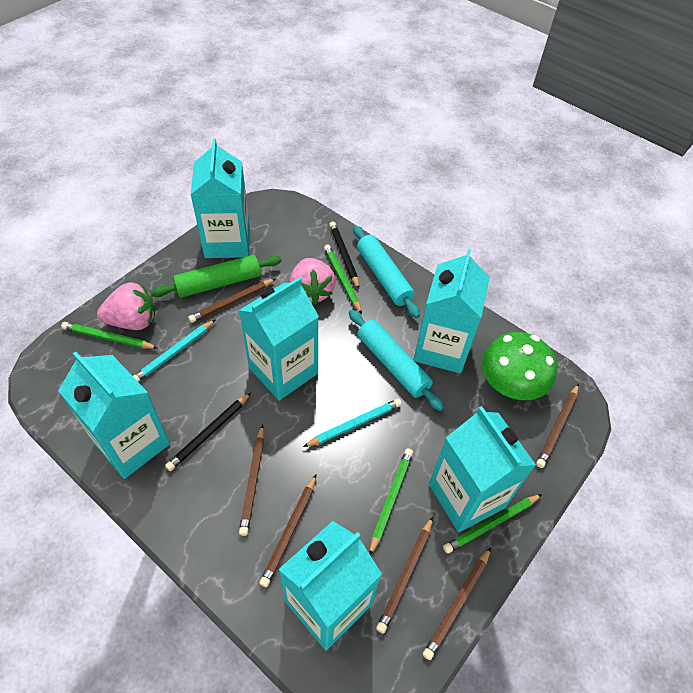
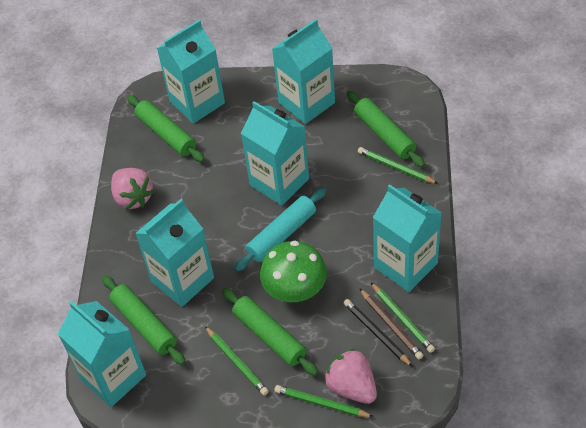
black pencil: [165,393,251,471] [329,221,359,289] = 2 -> [344,299,413,367] = 1
brown pencil: [188,279,276,323] [239,424,264,536] [259,474,317,587] [376,516,433,634] [423,547,491,660] [536,384,579,468] = 6 -> [359,288,424,359] = 1
green rolling pin: [150,255,281,298] = 1 -> [102,276,185,365] [127,95,205,162] [222,288,318,376] [347,91,425,167] = 4
turquoise pencil: [133,319,216,382] [303,399,402,447] = 2 -> none = 0
turquoise rolling pin: [349,310,444,411] [353,226,420,318] = 2 -> [234,188,326,271] = 1

